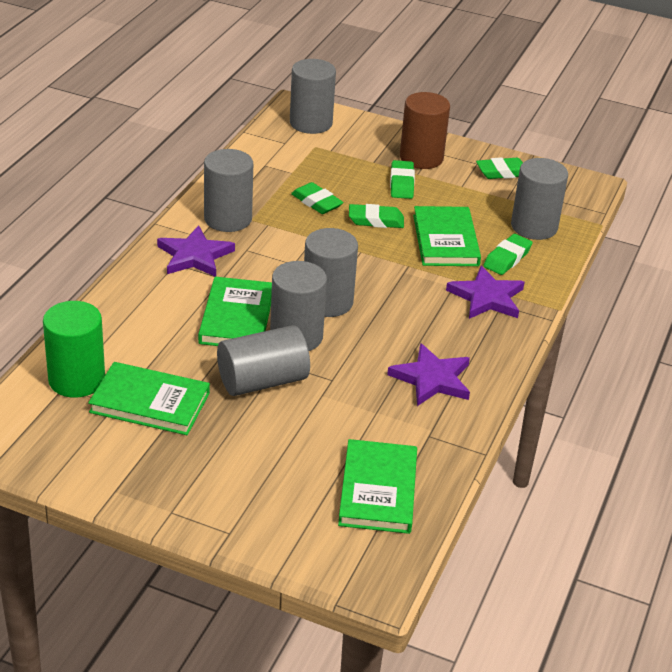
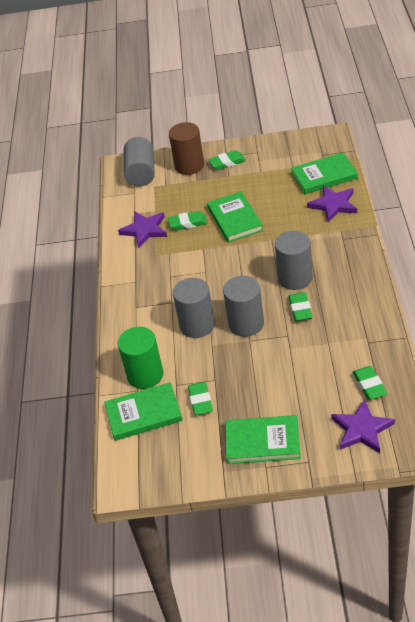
grey cylinder: [204,149,253,232] [217,325,310,396] [270,261,327,351] [290,59,336,134] [304,228,358,317] [511,158,568,240] = 6 -> [124,137,155,186] [173,278,215,338] [223,276,264,337] [275,231,313,290] = 4

